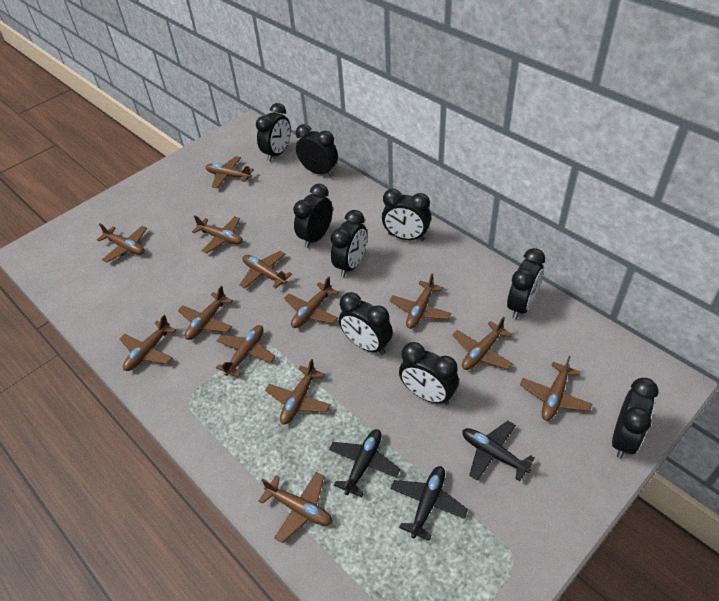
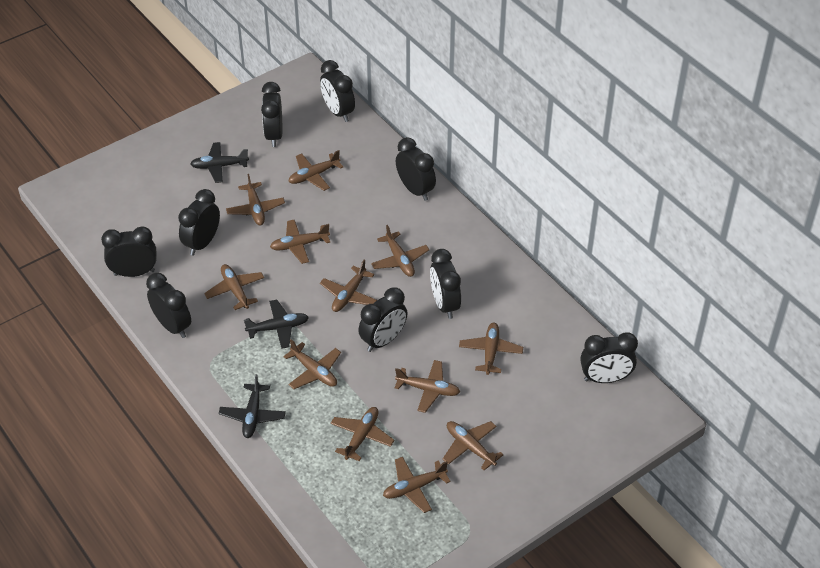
brown plane: [97,224,147,262] [120,315,176,371] [178,286,233,340] [192,215,243,253] [206,156,254,188] [216,325,275,377] [239,251,292,289] [259,472,332,543] [265,359,331,424] [284,276,339,328] [390,273,451,329] [453,317,513,370] [520,356,592,421] = 13 -> [204,264,264,310] [226,174,285,225] [270,220,330,264] [283,339,341,389] [288,150,343,191] [320,260,377,312] [330,407,394,461] [371,225,429,277] [383,457,451,513] [395,360,460,413] [442,421,504,470] [459,323,523,375] = 12

